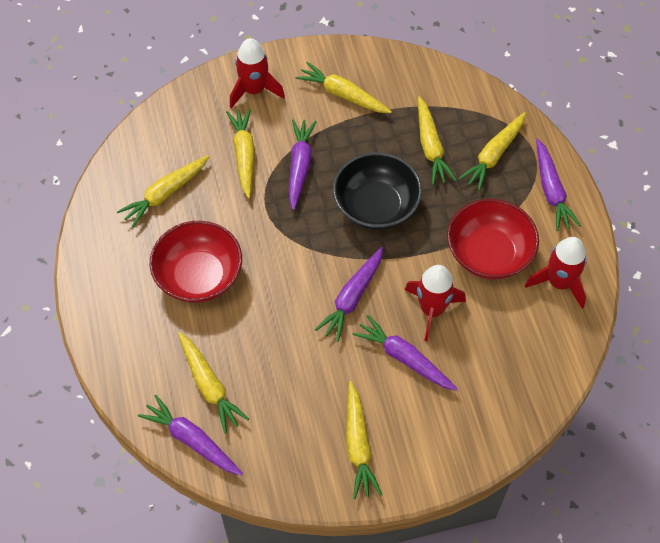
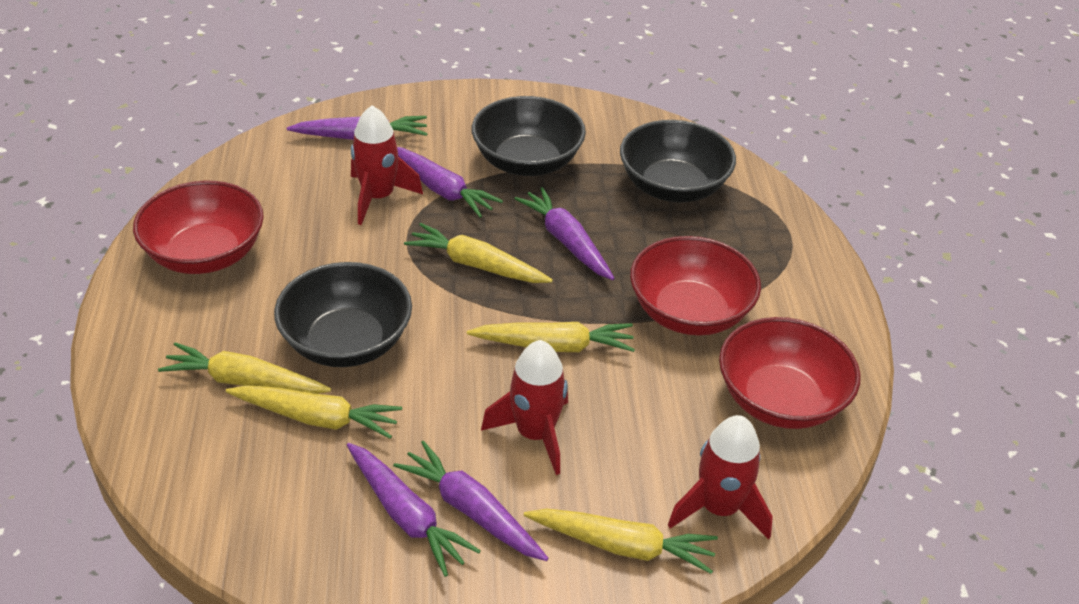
black bowl: [333,152,422,230] = 1 -> [274,262,412,367] [472,96,586,176] [620,120,736,202] = 3
red bowl: [150,221,242,303] [447,199,539,279] = 2 -> [133,181,264,274] [630,236,761,336] [719,317,861,429] = 3
yellow carrot: [117,155,209,227] [178,332,249,433] [226,108,255,199] [296,62,392,113] [346,381,382,499] [418,97,457,185] [458,112,526,191] = 7 -> [158,343,331,394] [226,385,402,439] [404,223,553,283] [467,322,635,352] [524,508,718,574] = 5

